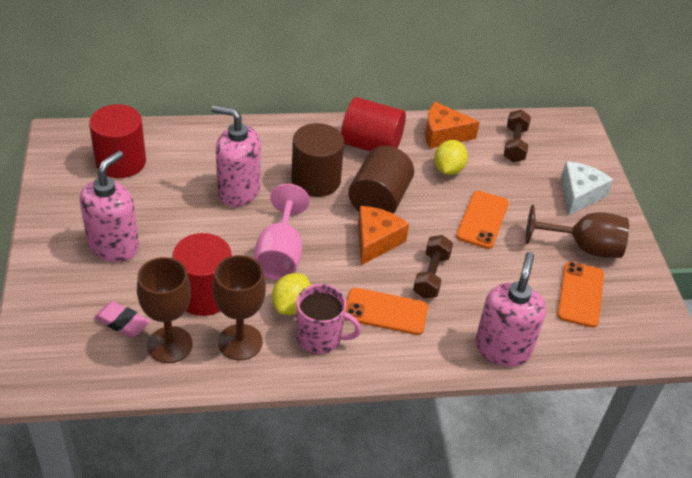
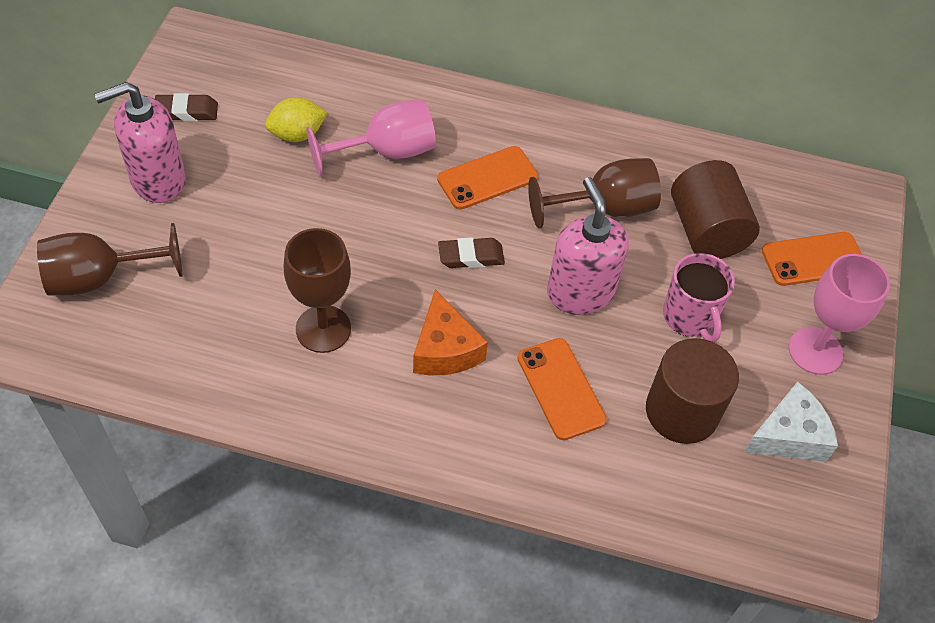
brown dumbbell: [413,235,453,298] [504,110,531,163] = 2 -> none = 0
brown eraser: none = 0 -> [155,93,218,121] [438,237,505,268] = 2
orange cheese: [358,206,409,265] [425,102,480,149] = 2 -> [413,289,488,375] = 1
pink eraser: [94,301,150,338] = 1 -> none = 0
pink goblet: [254,184,310,280] = 1 -> [306,99,436,176] [789,254,890,375] = 2
pink soap dispenser: [80,151,139,262] [211,105,261,207] [475,252,546,367] = 3 -> [94,82,186,203] [547,177,629,315] = 2
red cylinder: [89,104,146,178] [172,233,232,316] [341,97,406,151] = 3 -> none = 0
yellow lemon: [272,273,311,315] [434,140,468,175] = 2 -> [265,97,328,142] = 1

